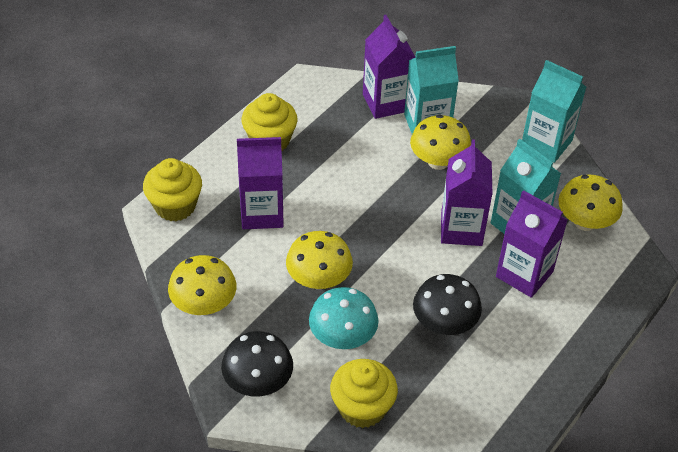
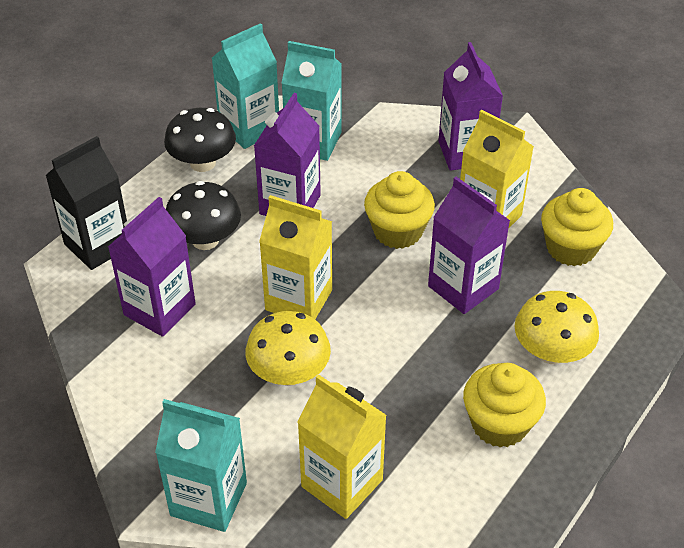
black carton: none = 0 -> [45,136,127,270] = 1
turquoise mushroom: [309,287,378,349] = 1 -> none = 0
yellow carton: none = 0 -> [259,195,332,319] [297,374,387,519] [460,110,534,229] = 3
yellow mushroom: [168,255,236,315] [286,231,353,289] [410,114,471,170] [558,175,623,231] = 4 -> [246,311,331,386] [515,291,599,364] = 2

